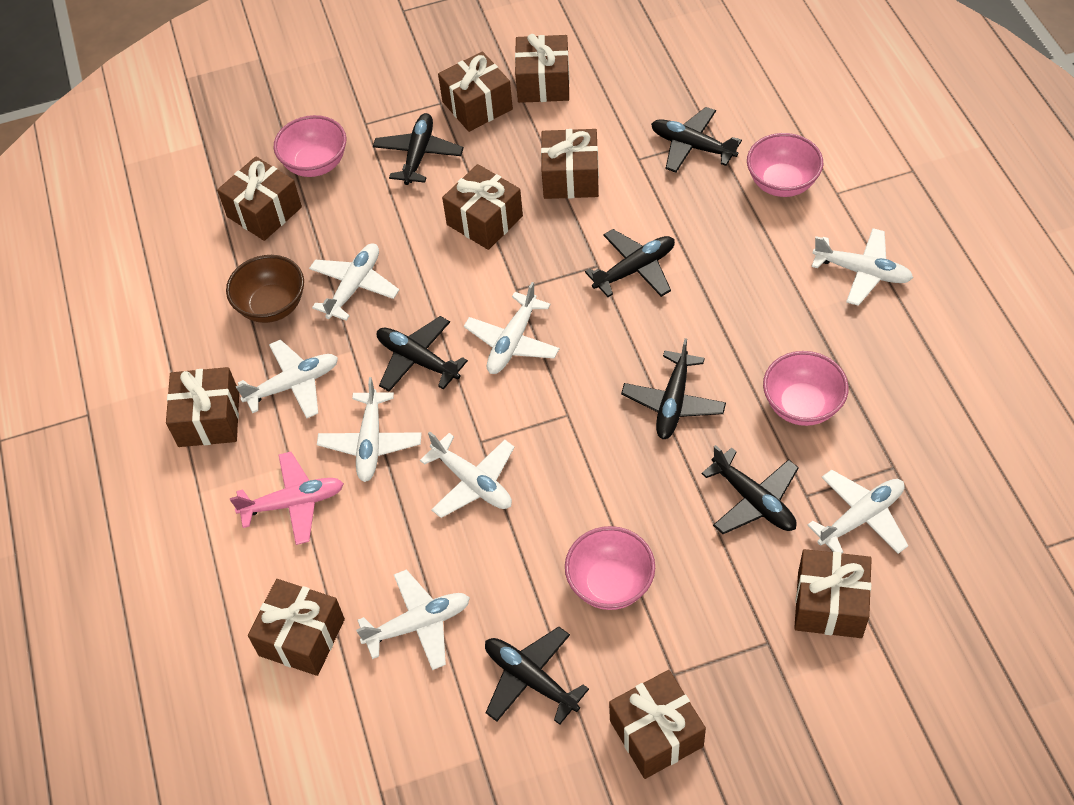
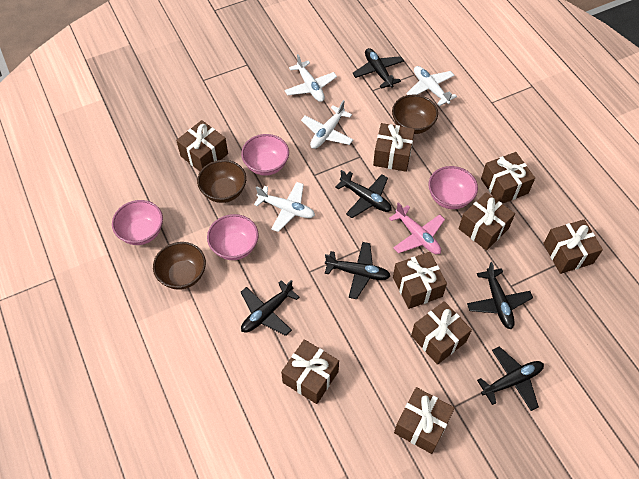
black plane: [373,113,464,185] [377,316,468,392] [485,627,589,725] [585,229,675,297] [621,338,726,439] [651,107,742,173] [701,445,799,534] = 7 -> [240,280,299,336] [325,242,390,299] [335,170,392,218] [352,48,404,89] [467,262,533,329] [477,346,544,411] = 6
brown bowl: [226,255,304,323] = 1 -> [153,242,206,290] [197,160,246,203] [392,95,438,134] = 3
white plane: [236,339,338,419] [309,243,399,321] [317,377,422,482] [356,569,470,670] [420,432,514,518] [464,282,560,374] [808,470,908,554] [812,228,913,306] = 8 -> [254,182,315,232] [284,54,337,102] [301,100,353,149] [406,66,457,106] = 4

